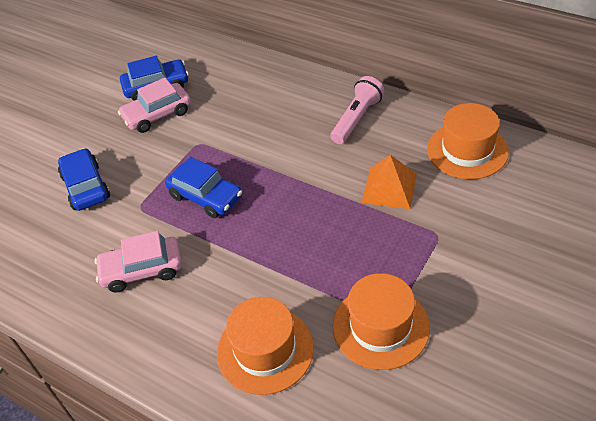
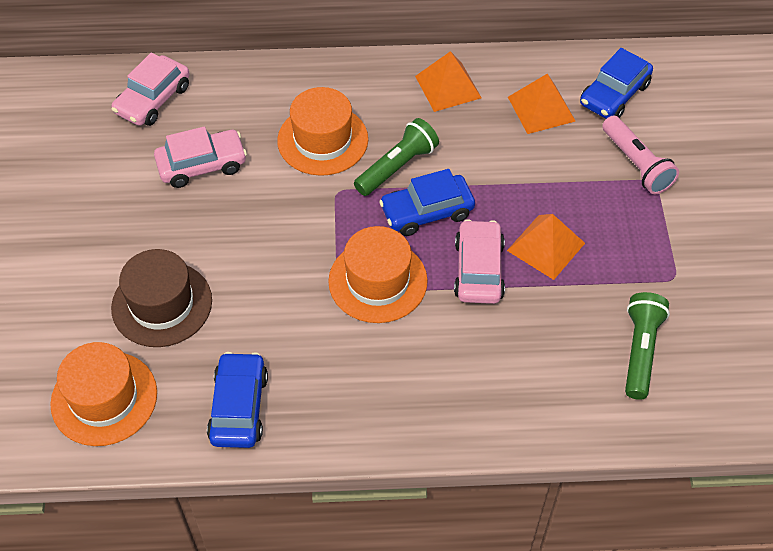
brown hat: none = 0 -> [111,249,212,347] = 1
green flashlight: none = 0 -> [354,118,439,196] [625,292,670,400] = 2
orange pyramid: [362,155,417,209] = 1 -> [415,51,482,112] [507,214,585,280] [508,74,575,134] = 3
pink car: [95,231,182,293] [118,78,191,133] = 2 -> [112,53,190,126] [154,127,247,188] [454,219,505,304] = 3

